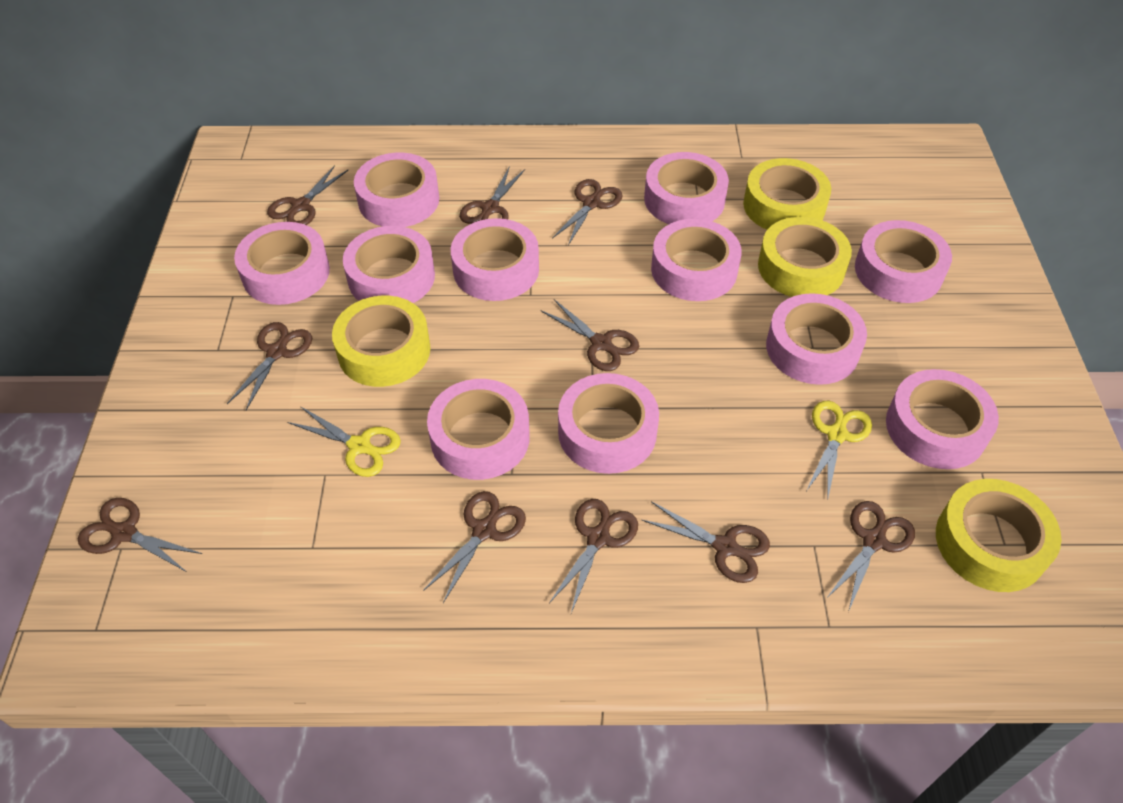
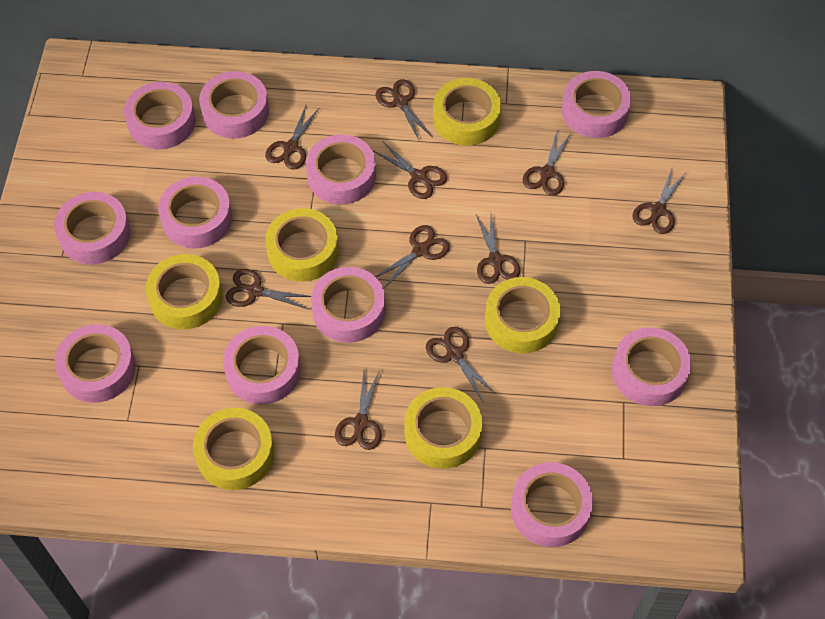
yellow scissors: [288,406,401,477] [806,401,872,497] = 2 -> none = 0
yellow tape: [332,296,431,387] [743,158,831,230] [758,217,852,297] [936,479,1062,592] = 4 -> [146,254,223,330] [193,408,274,490] [265,208,339,282] [404,387,482,469] [433,78,501,146] [485,277,561,353] = 6

